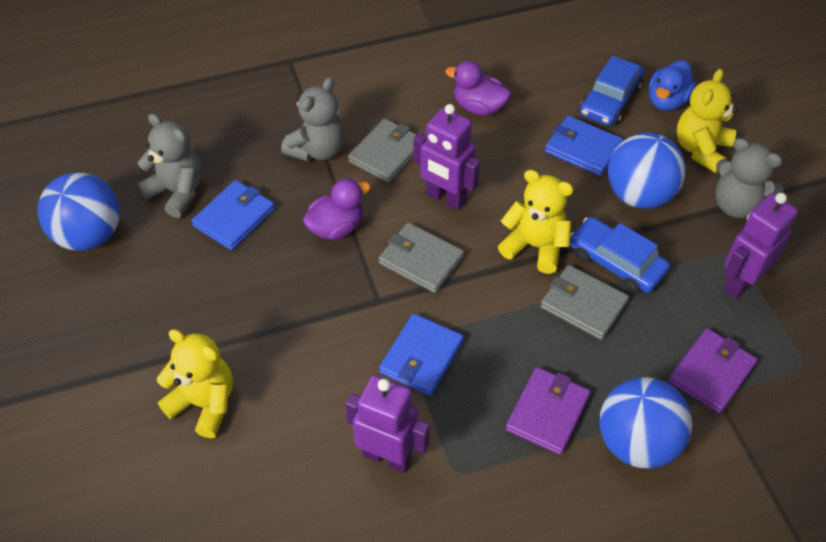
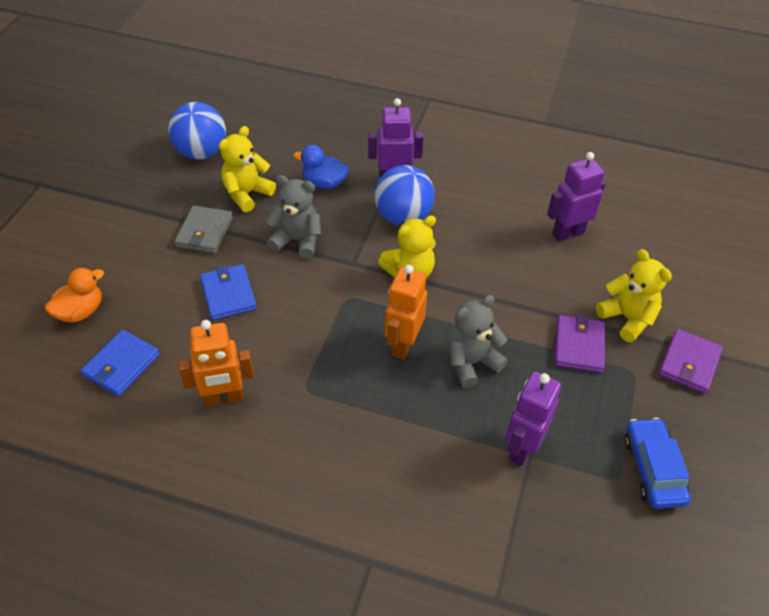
blue ball: [37,172,120,251] [600,377,692,468] [608,133,686,209] = 3 -> [168,102,226,159] [374,165,435,226] = 2
blue car: [570,217,670,293] [580,56,644,126] = 2 -> [624,418,691,509] = 1
blue wallet: [191,180,275,250] [379,313,464,396] [545,115,623,176] = 3 -> [80,330,160,397] [200,264,257,320] = 2
grey teddy bear: [137,113,202,218] [281,77,345,162] [715,138,784,218] = 3 -> [265,175,321,259] [448,295,508,388] = 2
grey wallet: [348,119,417,183] [378,222,464,293] [540,265,629,340] = 3 -> [174,205,233,254] = 1
orange duck: none = 0 -> [45,267,104,323] = 1
orange robot: none = 0 -> [178,320,254,407] [385,265,427,360] = 2
purple duck: [303,178,371,240] [445,61,511,115] = 2 -> none = 0

